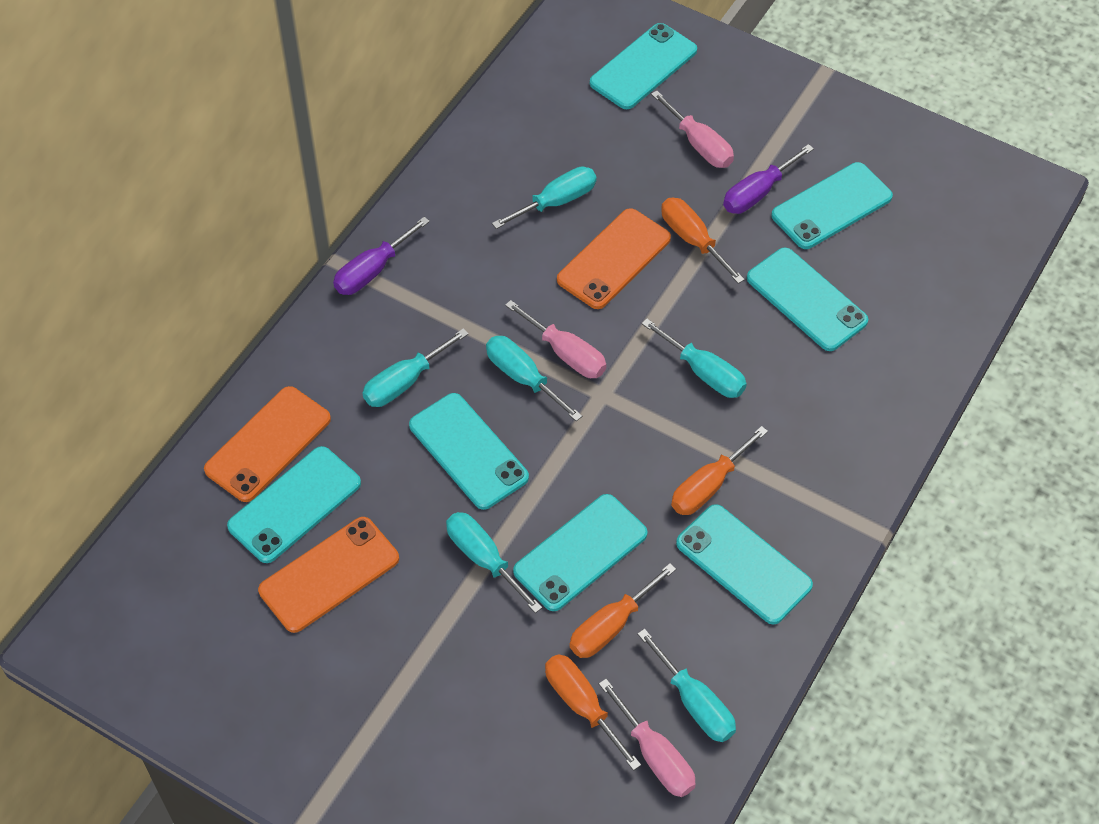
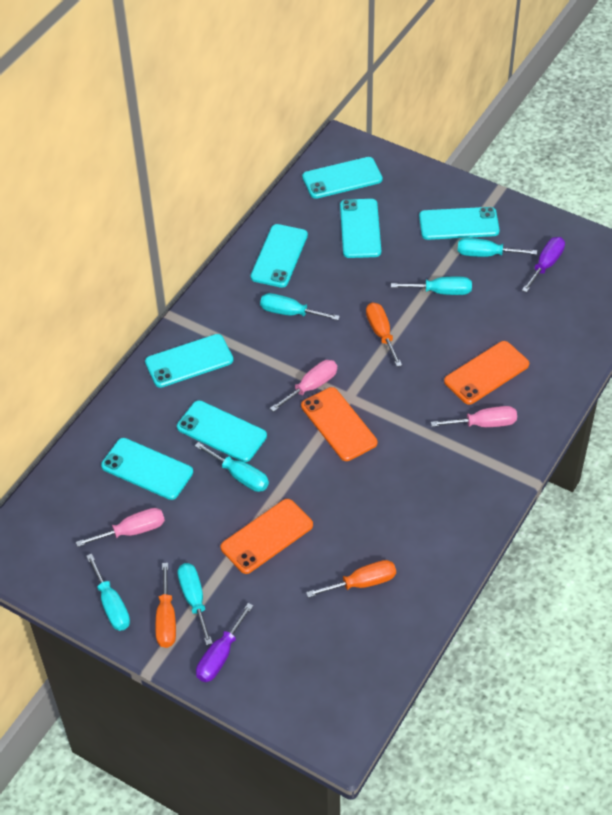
orange screwdriver: [545,654,641,771] [570,563,676,658] [661,198,745,284] [671,426,768,515] = 4 -> [155,563,176,648] [306,560,396,598] [366,302,402,367] = 3

